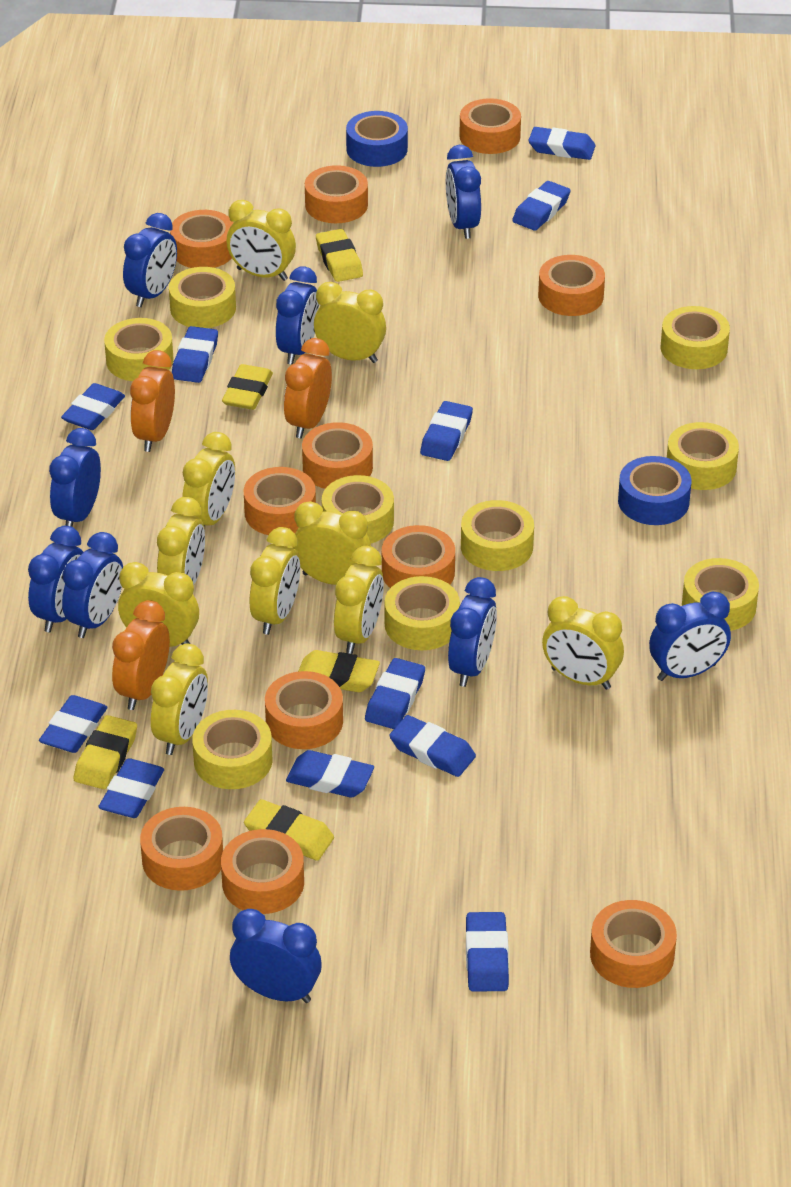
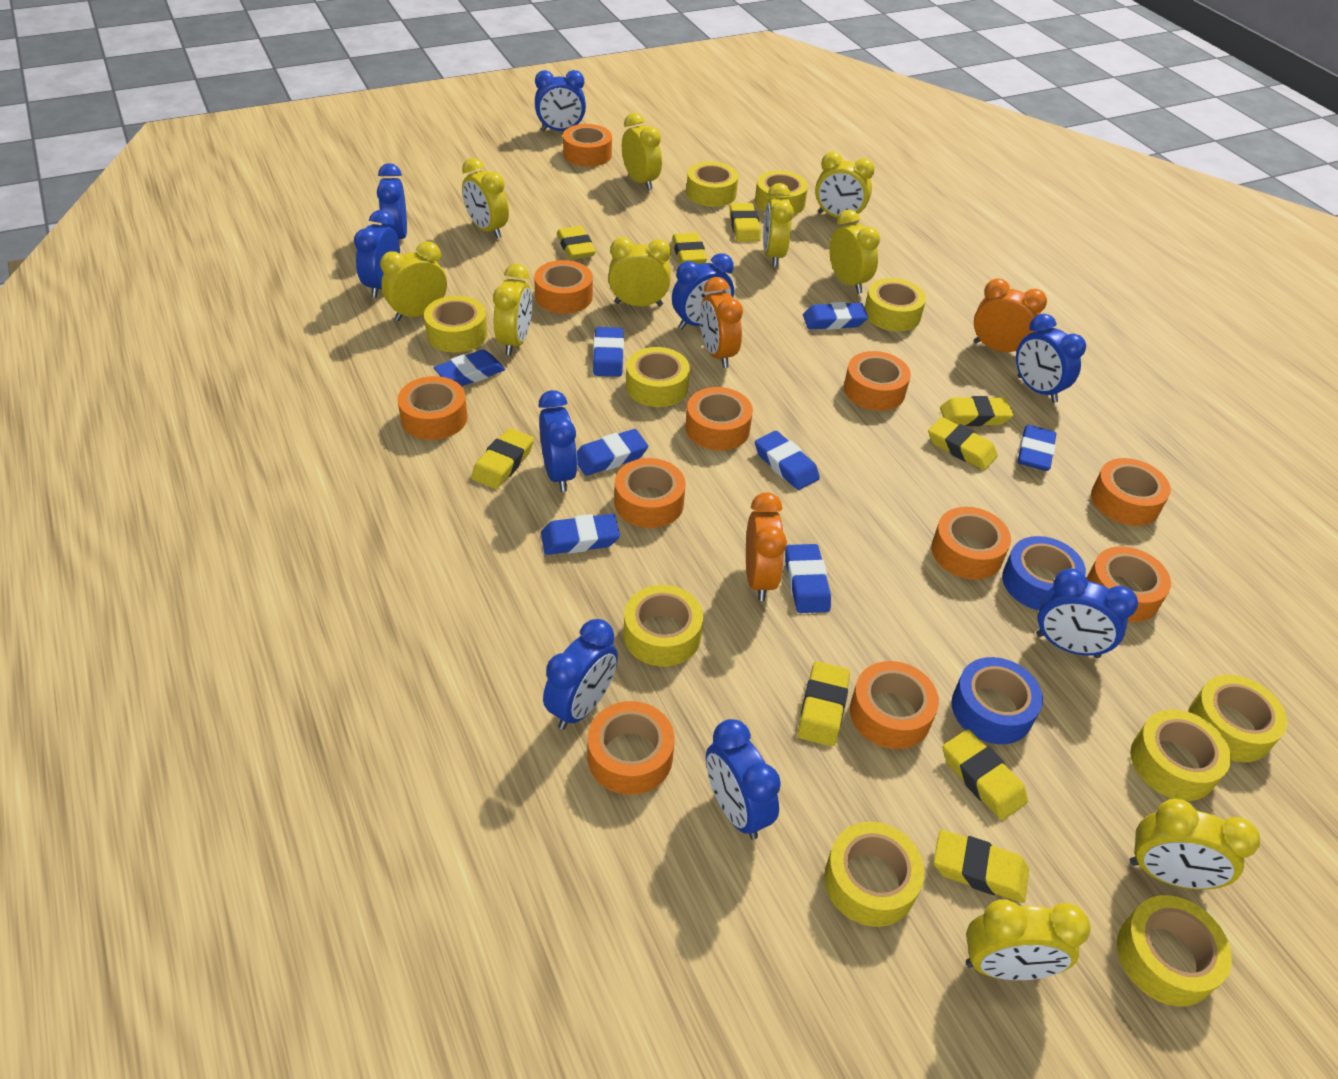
blue eraser: [39,695,108,753] [61,383,125,430] [98,758,164,818] [172,326,218,383] [286,750,374,797] [365,658,425,729] [389,715,476,777] [420,401,473,461] [466,912,509,992] [512,181,571,231] [528,127,596,160] = 11 -> [434,350,505,386] [541,514,620,555] [577,429,648,476] [593,327,624,377] [755,431,820,490] [785,544,831,613] [803,302,868,330] [1018,425,1056,471] = 8
yellow eraser: [74,715,137,789] [222,364,273,410] [244,799,334,861] [298,650,380,692] [316,229,363,282] = 5 -> [471,428,534,489] [557,226,596,259] [672,233,707,264] [730,203,761,242] [798,661,850,747] [928,417,998,470] [934,830,1029,903] [940,396,1013,426] [943,729,1028,820] = 9
yellow tape: [104,318,174,381] [169,267,236,328] [192,710,273,789] [322,475,394,543] [384,576,460,650] [461,500,534,571] [661,306,730,369] [667,422,739,490] [682,558,759,631] = 9 -> [424,296,488,353] [624,585,703,666] [626,347,690,407] [686,162,738,207] [755,171,808,215] [824,822,925,927] [865,278,926,331] [1117,895,1232,1007] [1130,709,1231,801] [1188,675,1287,762] = 10

